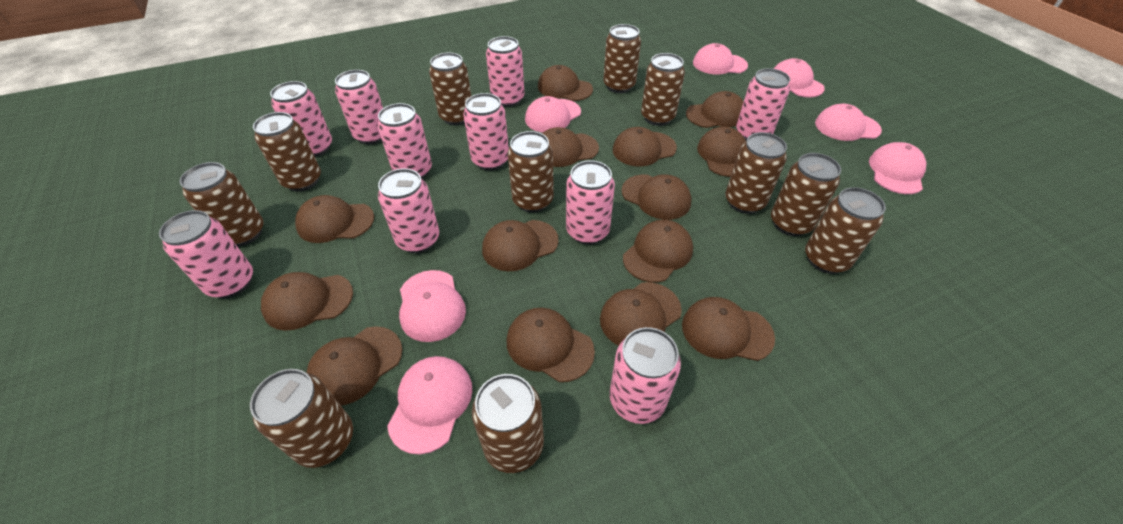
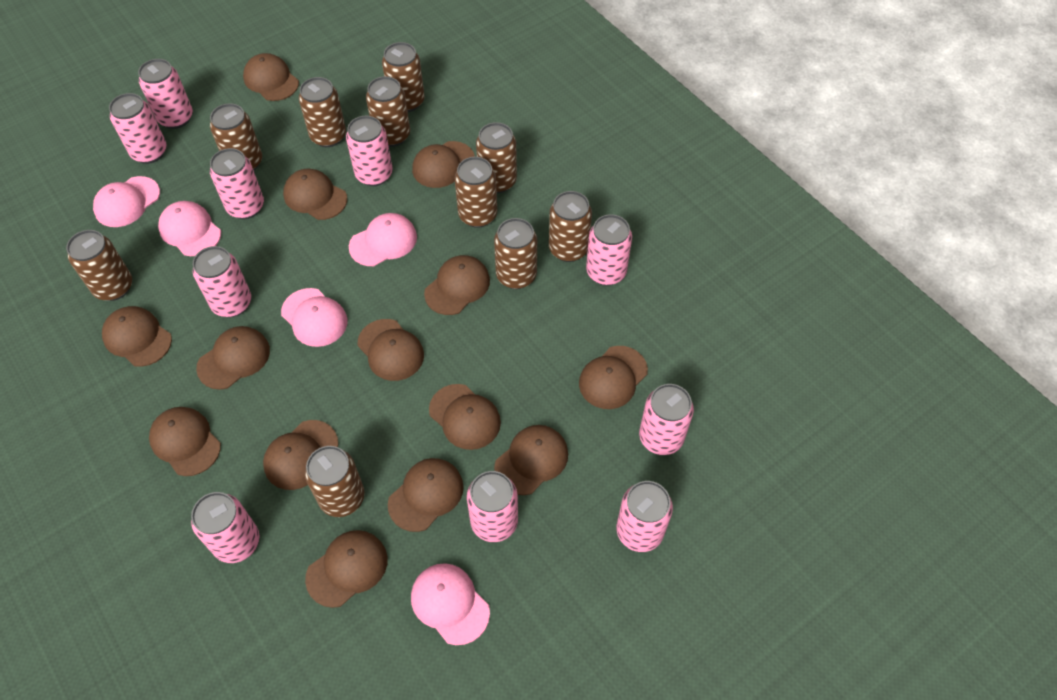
brown can: [180,162,264,246] [250,369,353,468] [253,112,321,191] [429,53,471,125] [472,374,544,473] [507,131,554,213] [603,24,641,93] [641,53,685,126] [725,132,787,214] [771,153,841,236] [805,187,886,274] = 11 -> [66,230,132,301] [210,103,262,170] [299,77,346,147] [305,446,365,517] [366,76,410,147] [382,42,425,112] [454,157,497,228] [476,122,517,193] [494,218,537,289] [549,191,592,262] = 10
pink cap: [387,356,472,455] [399,270,466,342] [525,96,581,132] [693,43,748,75] [774,58,825,97] [815,104,882,141] [869,142,927,194] = 7 -> [93,176,160,227] [158,201,221,256] [281,288,347,347] [349,213,417,266] [411,563,490,645] = 5

